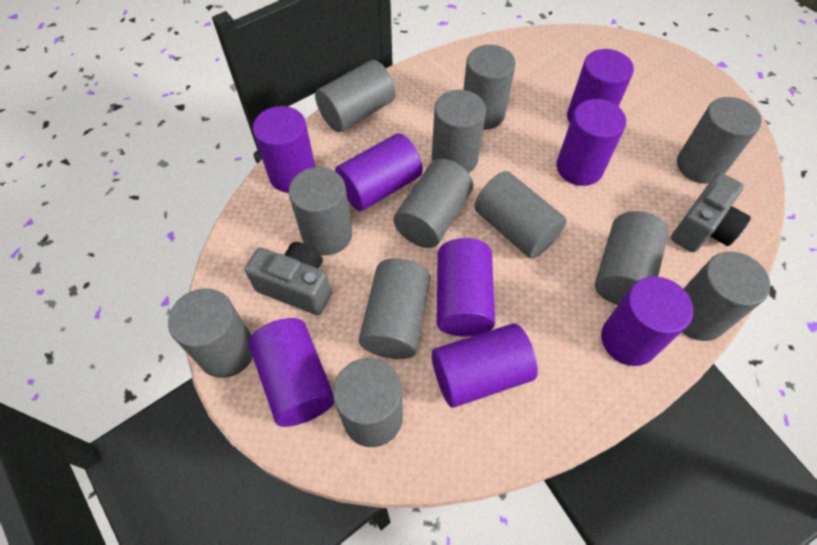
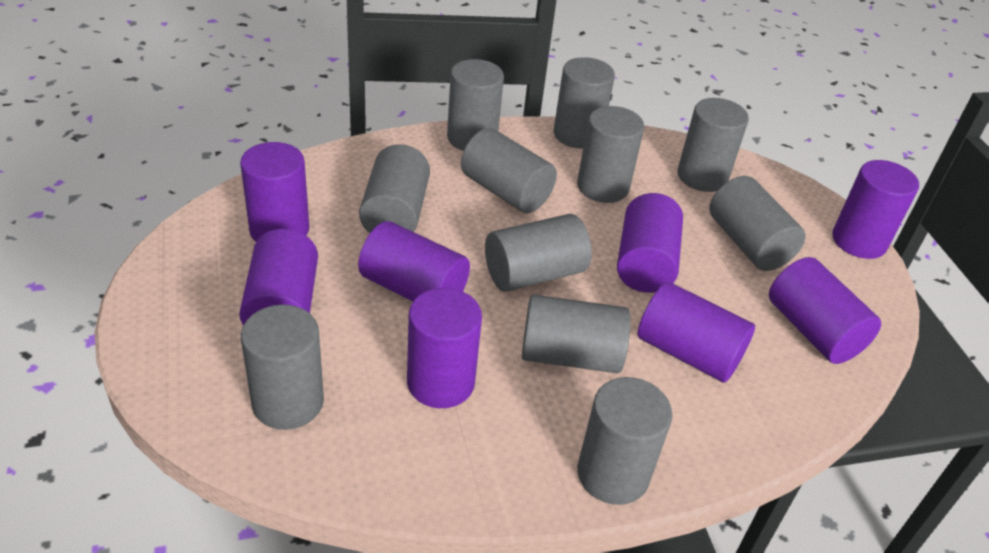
grey camera: [245,242,332,315] [671,172,751,253] = 2 -> none = 0
grey cylinder: [168,288,253,378] [289,167,352,255] [315,60,396,132] [333,358,403,447] [359,258,431,359] [393,159,473,248] [432,90,486,173] [463,45,516,130] [474,171,567,259] [595,211,669,305] [677,97,762,184] [682,252,771,341] = 12 -> [241,305,324,430] [359,144,430,233] [447,59,504,151] [461,128,557,213] [485,214,592,292] [522,294,631,373] [554,57,615,149] [577,106,644,203] [577,377,673,505] [677,98,749,192] [709,176,805,271] = 11

